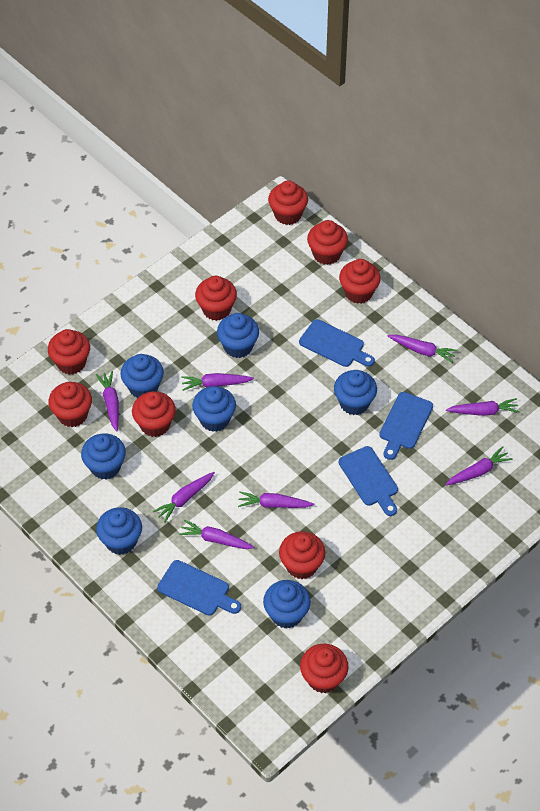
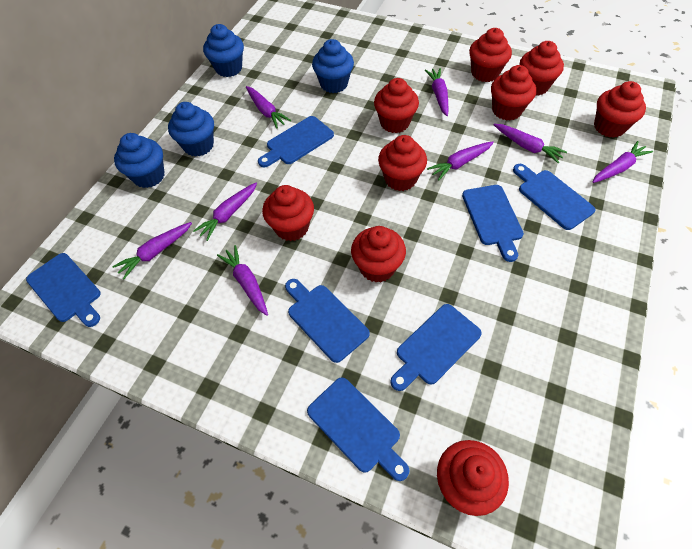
blue cupcake: [81,433,126,480] [96,507,142,555] [120,354,164,398] [192,386,236,432] [217,313,259,358] [263,580,311,628] [334,370,377,415] = 7 -> [114,133,165,188] [168,102,214,157] [203,24,244,77] [312,39,354,93] = 4
blue cutting board: [157,560,241,616] [299,319,375,367] [339,446,398,516] [379,392,433,460] = 4 -> [26,253,100,327] [258,116,334,167] [285,279,370,363] [307,377,409,481] [390,304,482,391] [462,185,524,262] [513,164,596,230] = 7

